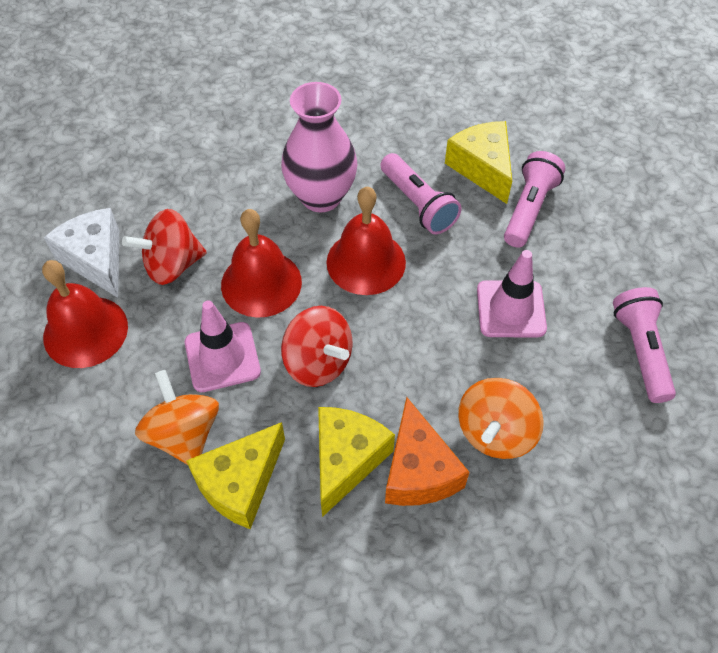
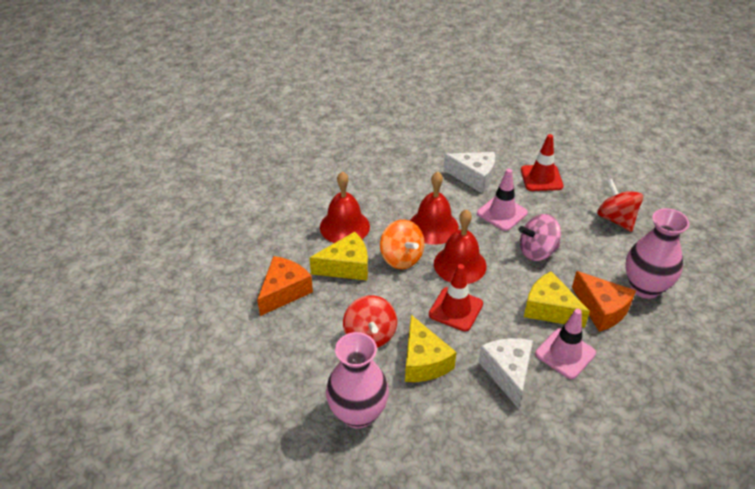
orange cheese: [385,397,469,506] = 1 -> [257,256,313,316] [572,271,636,332] = 2
orange spinning top: [135,370,219,465] [458,378,544,459] = 2 -> [380,220,425,269] = 1
pink flashlight: [380,153,461,234] [504,151,565,248] [613,287,676,403] = 3 -> none = 0
pink spinning top: none = 0 -> [519,214,561,261] = 1
pink vase: [281,82,358,212] = 1 -> [326,332,389,429] [625,208,689,299] = 2
red traffic cone: none = 0 -> [429,264,483,331] [521,134,564,191] = 2
white cheese: [44,208,119,298] = 1 -> [443,152,495,193] [478,338,533,409] = 2

